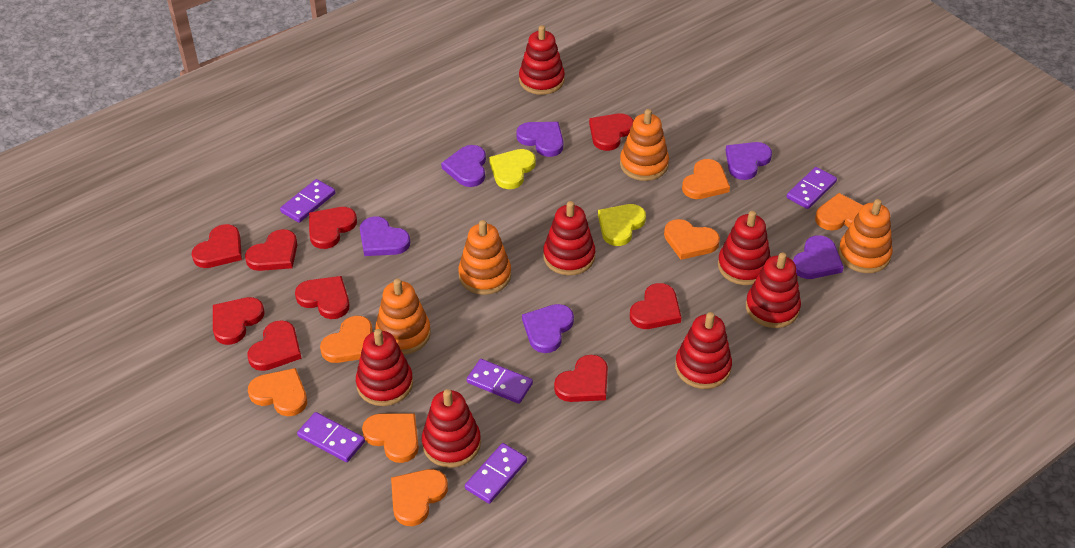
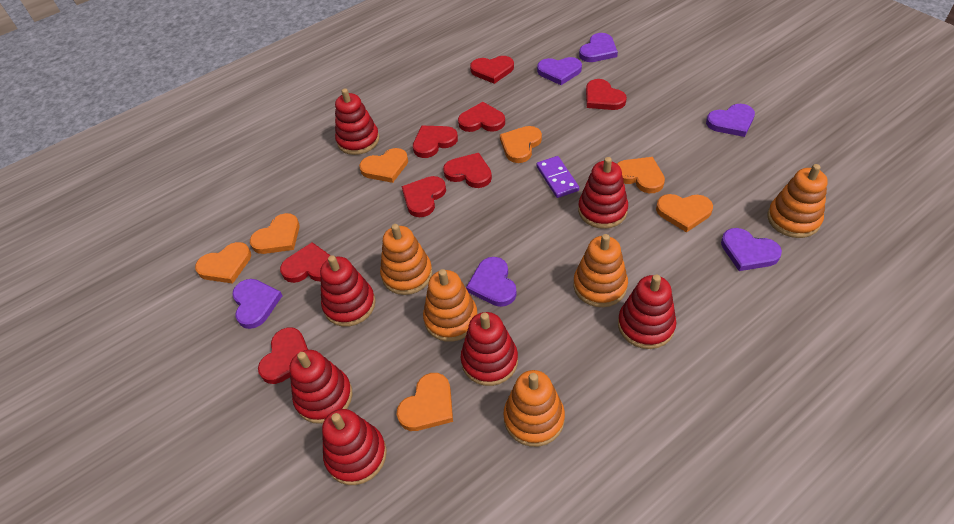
orange stacking toy: [375,279,431,355] [458,220,511,295] [620,109,669,181] [838,199,893,273] = 4 -> [380,224,433,295] [423,269,478,342] [503,370,565,447] [573,234,628,307] [767,164,828,238] = 5
purple domino: [280,179,336,223] [297,412,365,462] [465,443,527,504] [467,359,533,404] [786,167,837,209] = 5 -> [536,156,579,198] = 1
red heart: [192,224,242,268] [213,297,265,345] [245,229,297,271] [247,320,302,371] [295,276,350,319] [309,207,357,249] [554,355,608,402] [589,113,634,151] [630,283,682,329] = 9 -> [258,327,308,384] [280,242,331,283] [402,176,446,217] [413,126,458,158] [443,153,492,188] [458,102,505,132] [470,56,514,84] [586,79,627,110] = 8
yellow heart: [489,149,536,189] [598,204,646,246] = 2 -> none = 0

